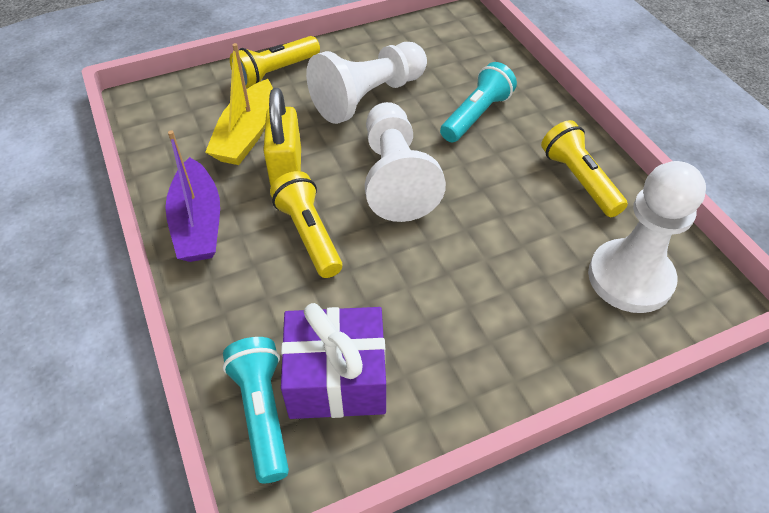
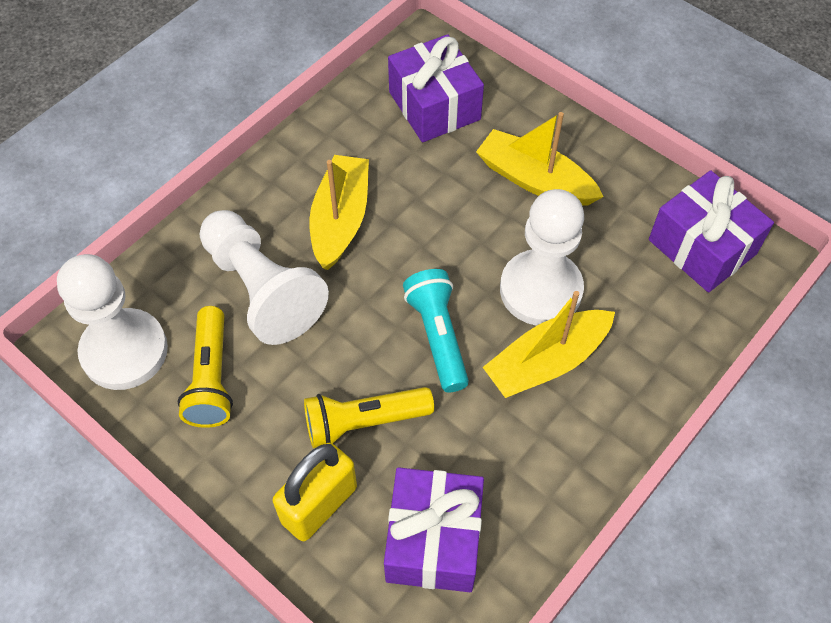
purple boat: [165,130,220,262] = 1 -> none = 0
purple gift: [281,303,386,419] = 1 -> [384,467,484,592] [388,34,484,142] [649,170,774,292] = 3
turquoise flashlight: [223,337,289,483] [440,62,517,142] = 2 -> [403,269,469,392] = 1
yellow boat: [205,43,273,165] = 1 -> [309,155,369,270] [476,112,604,206] [483,291,615,398] = 3
yellow flashlight: [230,36,320,89] [270,171,342,278] [541,120,628,217] = 3 -> [177,306,233,428] [304,387,434,449] = 2

